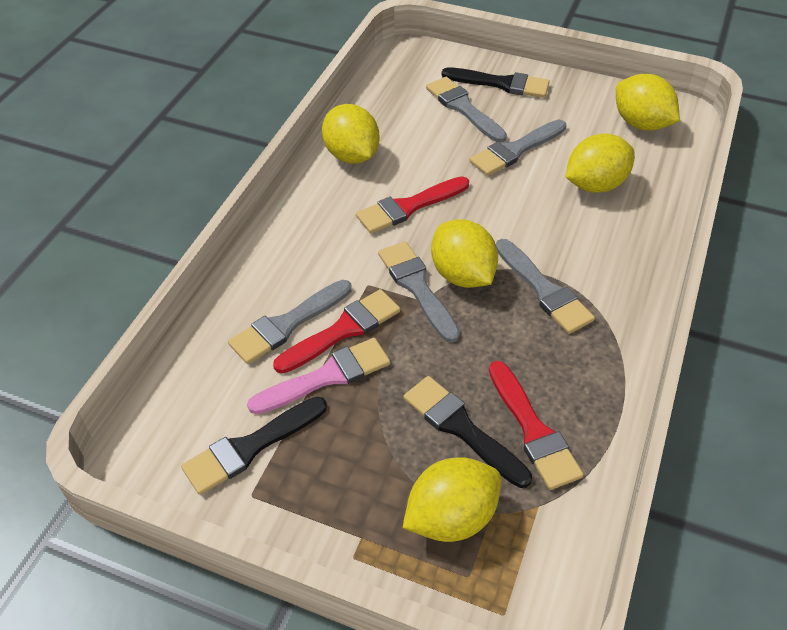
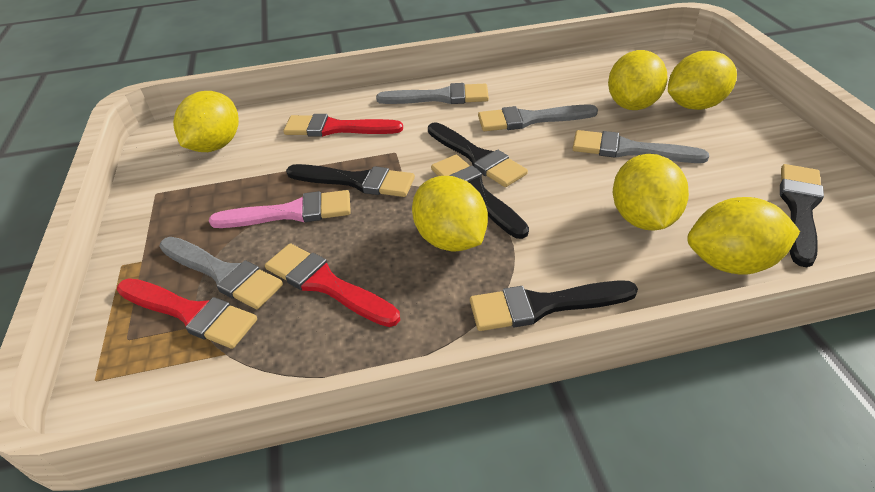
black brush: [181,396,327,495] [404,376,532,488] [441,67,550,98] = 3 -> [286,164,415,197] [428,122,528,187] [431,155,529,239] [470,280,638,331] [780,164,824,267] = 5
grey brush: [228,280,352,364] [378,241,460,343] [426,77,507,143] [469,120,566,176] [496,239,595,334] = 5 -> [159,237,283,309] [376,83,489,104] [478,104,598,131] [572,130,709,163] = 4
yellow lemon: [322,104,380,164] [403,457,501,542] [431,219,498,288] [566,133,635,193] [616,74,680,131] = 5 -> [173,91,239,152] [412,176,488,251] [608,50,668,110] [613,154,689,230] [668,51,737,110] [687,197,800,275] = 6

